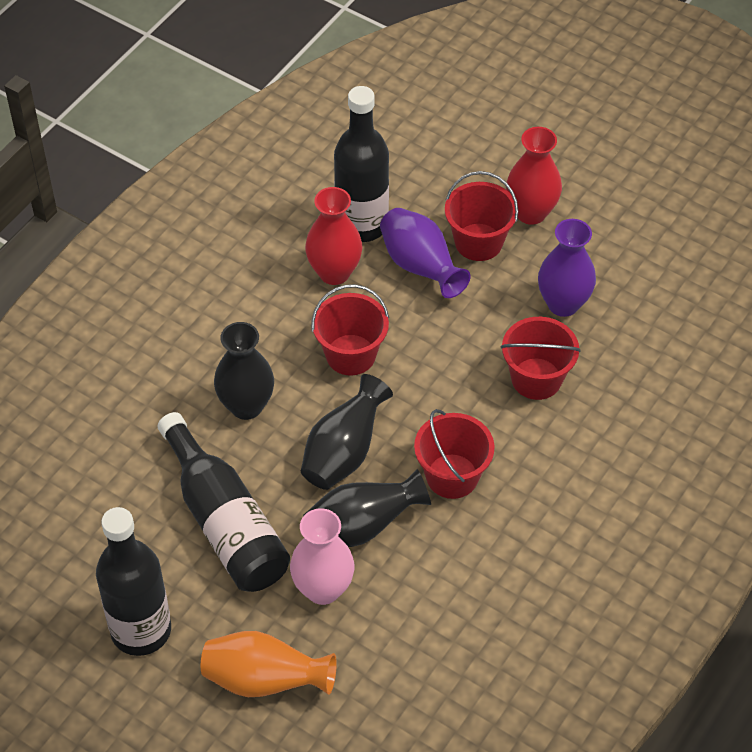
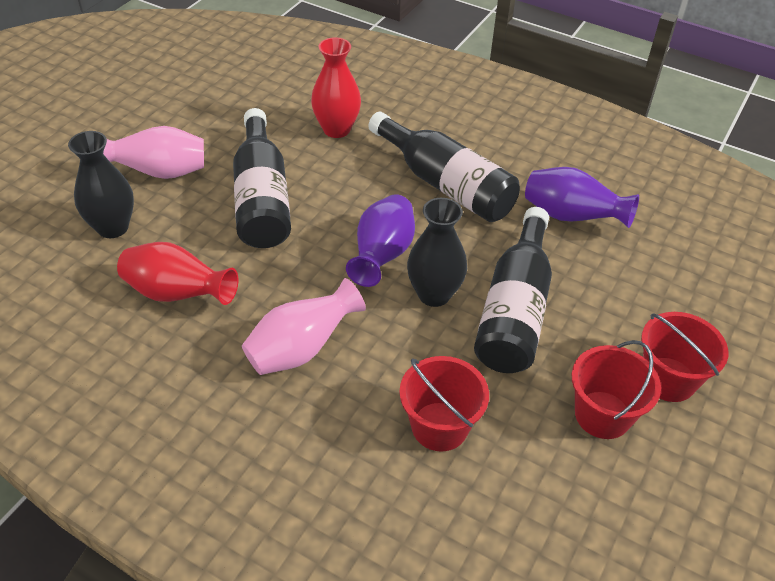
black vase: [214,322,274,420] [301,374,393,490] [303,469,431,547] = 3 -> [68,131,134,238] [407,198,467,307] = 2
orange vase: [201,631,337,697] = 1 -> none = 0
pink vase: [290,508,354,605] = 1 -> [103,126,204,179] [242,278,366,375] = 2
red bucket: [311,284,389,376] [414,409,495,499] [445,171,518,261] [500,317,581,400] = 4 -> [399,356,489,451] [572,340,661,439] [641,312,728,402] = 3

